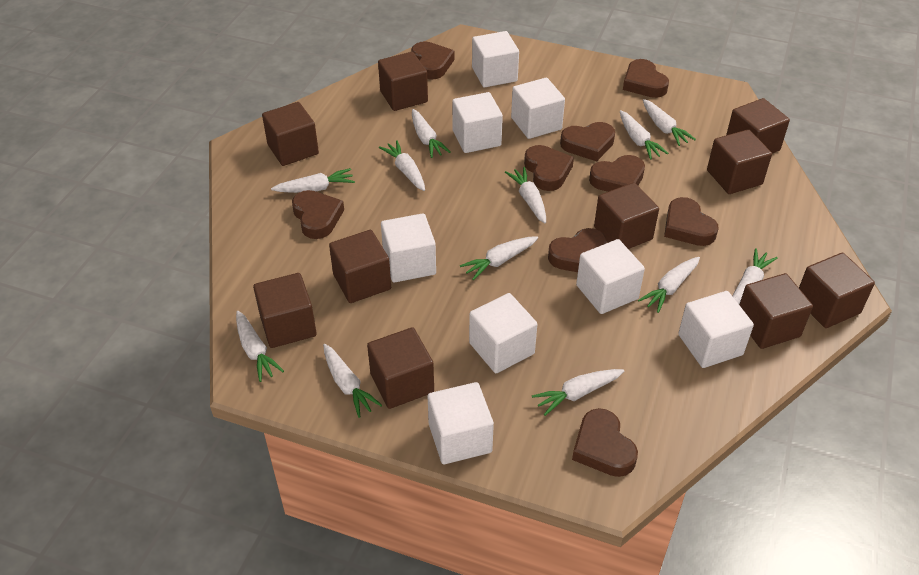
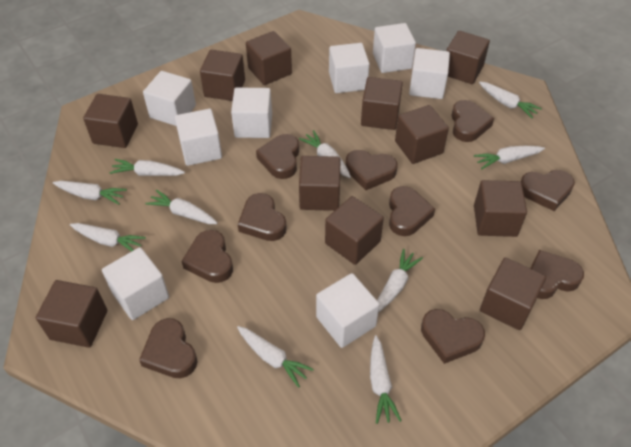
brown cube: [253,273,317,348] [262,102,319,166] [329,230,391,303] [367,327,434,409] [378,52,428,111] [594,182,659,249] [707,129,772,194] [726,98,790,153] [739,273,813,349] [799,253,875,328] = 10 -> [36,280,107,348] [83,94,138,148] [200,50,245,101] [246,31,292,85] [299,156,340,211] [325,196,384,265] [361,77,403,130] [395,105,449,164] [447,31,490,84] [474,180,527,237] [480,258,546,330] = 11
brown heart: [292,190,344,239] [411,41,455,80] [524,145,574,191] [548,228,607,272] [560,122,615,161] [572,408,638,477] [589,155,645,192] [623,59,669,98] [664,197,718,246] = 9 -> [139,318,198,378] [182,230,233,283] [238,193,287,241] [256,134,299,179] [346,150,398,190] [389,186,435,236] [421,309,485,364] [451,100,494,142] [521,170,575,211] [530,250,584,299] = 10
white carrot: [236,311,284,382] [271,168,355,193] [323,344,382,418] [379,140,425,191] [412,109,450,158] [460,236,538,280] [505,167,546,224] [532,369,624,416] [620,110,669,159] [638,257,700,313] [643,99,696,146] [733,248,778,304] = 12 -> [53,181,127,205] [70,223,146,251] [109,159,185,176] [145,190,218,224] [237,326,314,388] [299,130,351,178] [370,335,402,424] [377,249,423,312] [474,146,545,169] [479,82,542,118] = 10

